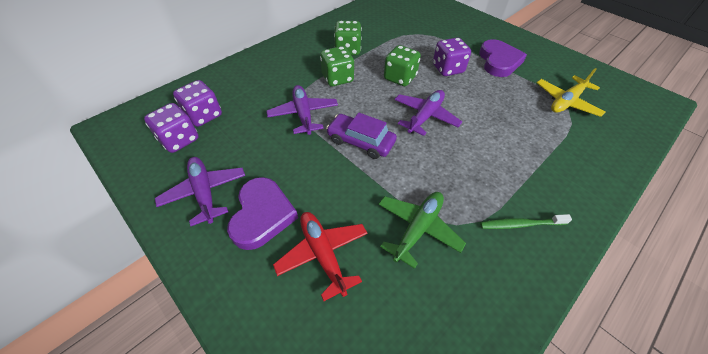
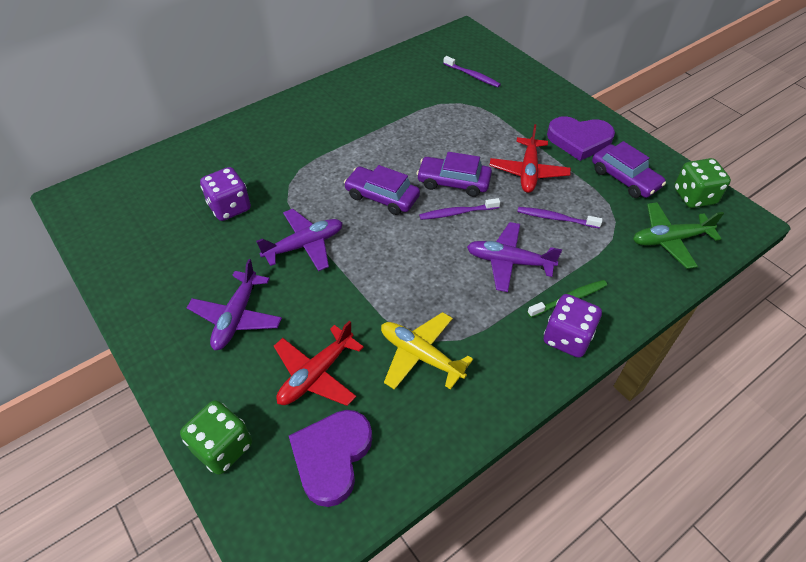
green dice: [320,46,354,86] [334,21,362,56] [384,45,421,86] = 3 -> [180,400,252,475] [674,158,731,208] = 2
purple car: [326,113,397,159] = 1 -> [344,165,420,215] [417,152,492,197] [592,141,666,198] = 3
purple dice: [144,103,198,153] [173,80,222,127] [433,38,471,76] = 3 -> [200,167,251,221] [544,294,602,358] = 2
purple toothbrush: none = 0 -> [419,198,500,220] [443,56,501,87] [517,207,603,228] = 3
red plane: [273,212,368,301] = 1 -> [274,320,364,406] [490,124,571,193] = 2

